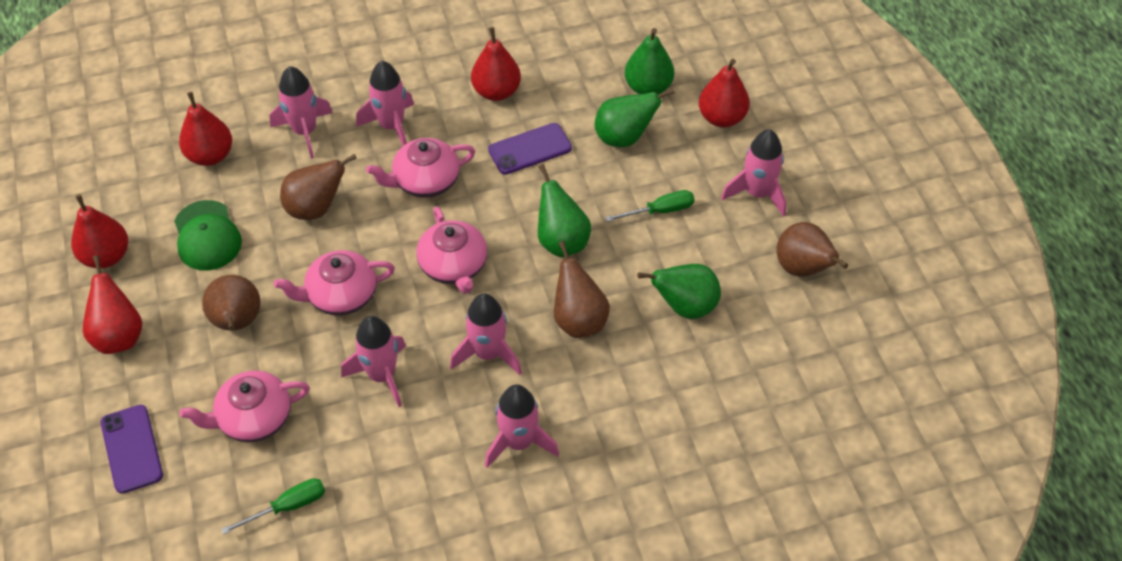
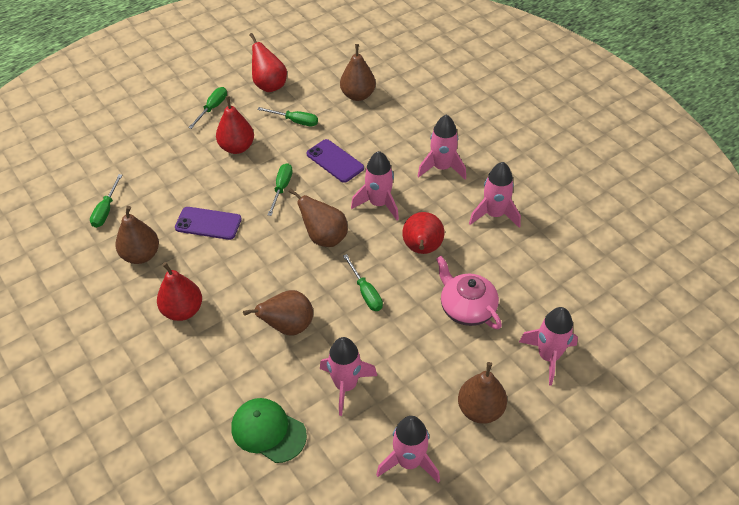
brown pear: [202,275,261,331] [280,154,357,220] [554,241,610,338] [777,222,848,277] = 4 -> [115,206,159,264] [243,290,313,335] [288,188,348,247] [340,44,376,101] [458,362,507,424] = 5
green pear: [538,164,591,257] [595,88,675,147] [625,28,674,95] [637,264,721,319] = 4 -> none = 0
green screwdriver: [221,478,325,534] [605,190,694,222] = 2 -> [90,174,122,228] [188,87,227,129] [257,107,318,126] [268,163,293,216] [343,254,383,311] = 5
pink teapot: [180,371,310,442] [274,250,395,316] [366,138,476,198] [416,206,487,294] = 4 -> [436,256,502,329] = 1
red pear: [71,194,128,269] [83,255,142,354] [179,92,232,166] [471,27,521,101] [699,59,750,127] = 5 -> [157,262,202,321] [216,96,254,154] [249,33,287,92] [402,212,444,254] = 4

